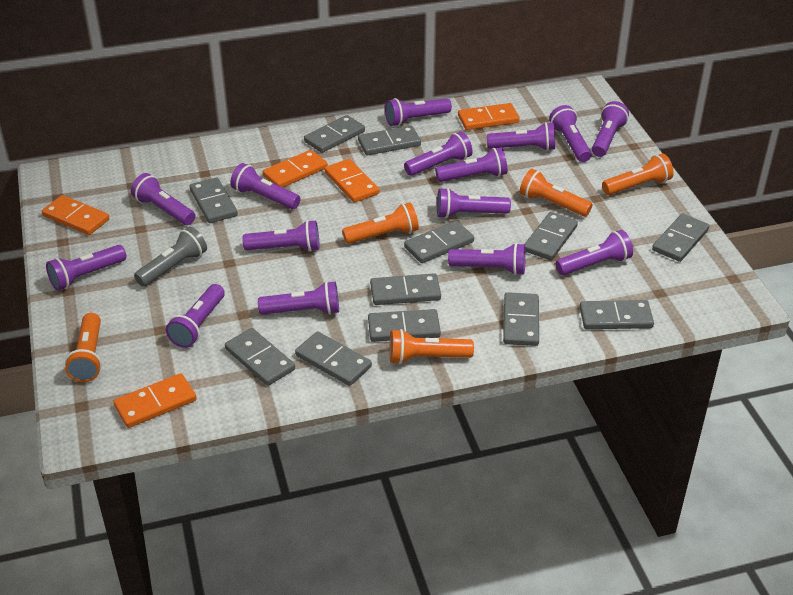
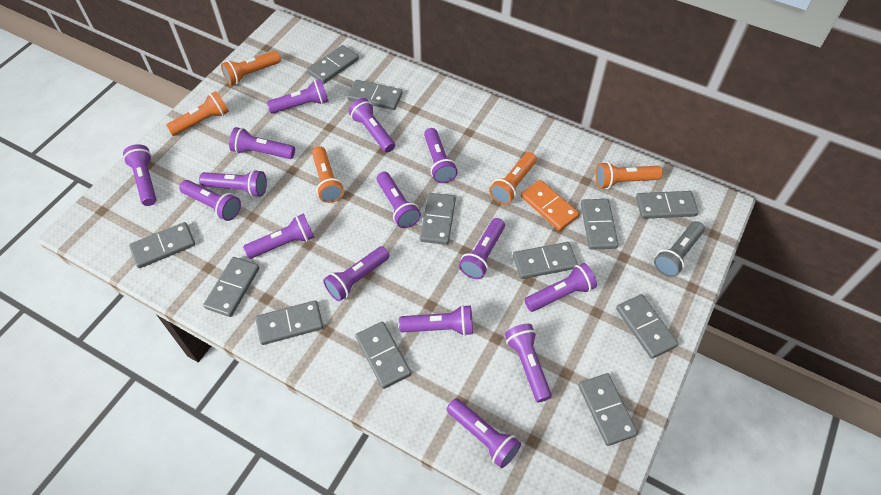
orange domino: [42,195,109,235] [113,373,197,428] [263,150,328,187] [325,159,379,203] [458,103,520,130] = 5 -> [521,180,580,231] = 1

